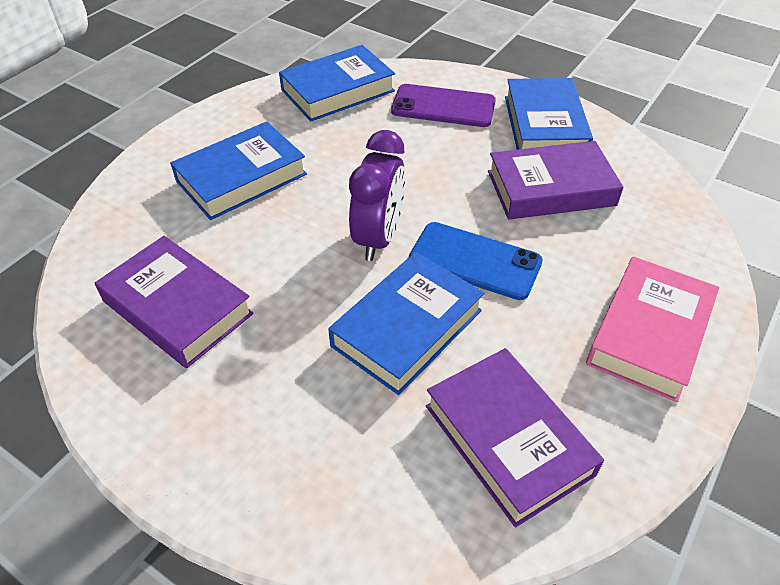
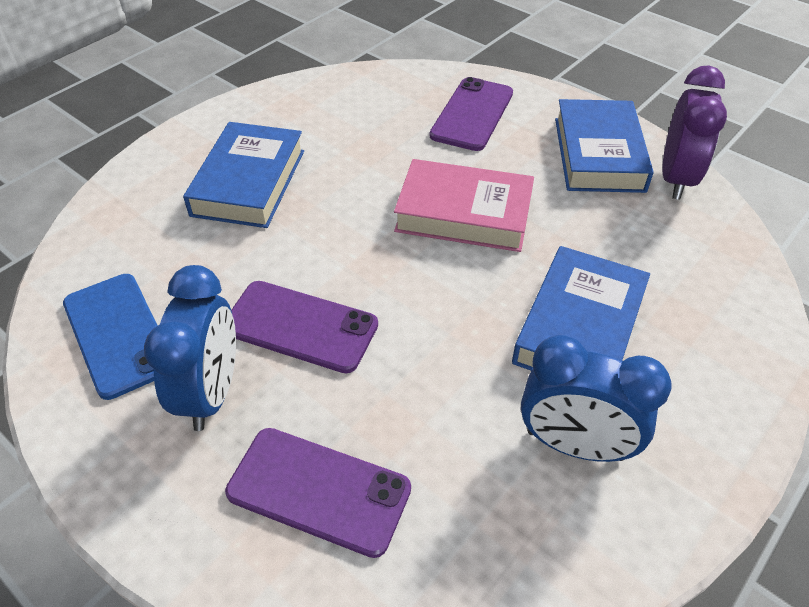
blue book: [170,121,307,220] [279,45,395,122] [328,252,484,395] [505,78,593,150] = 4 -> [183,122,304,228] [512,246,650,371] [555,99,654,193] = 3
blue clock: none = 0 -> [144,265,236,431] [521,335,672,462] = 2
purple book: [95,236,254,368] [426,348,604,528] [488,141,623,220] = 3 -> none = 0
purple phone: [391,84,496,127] = 1 -> [225,428,411,558] [231,281,378,373] [430,77,513,151] = 3

